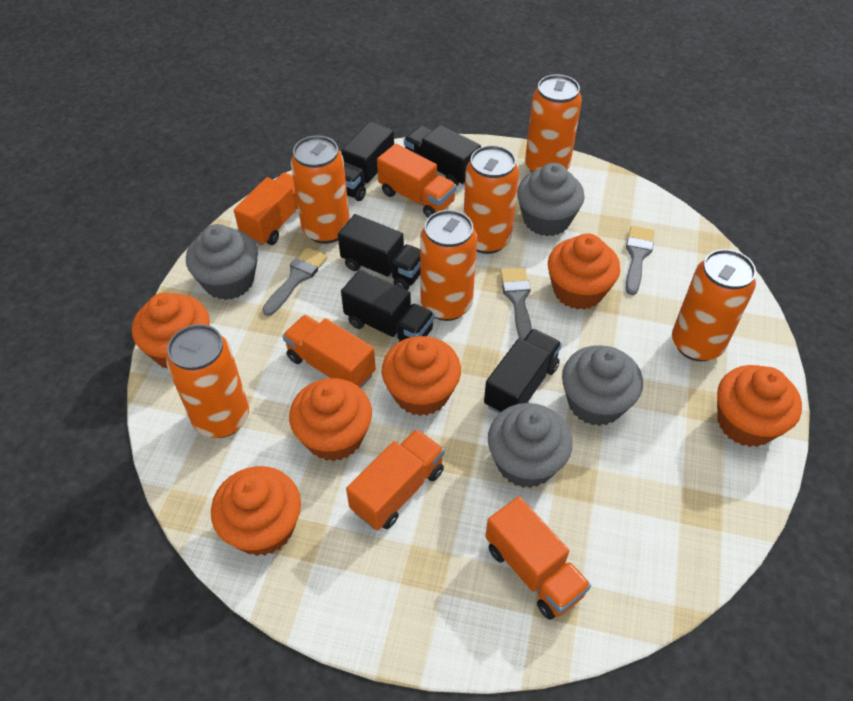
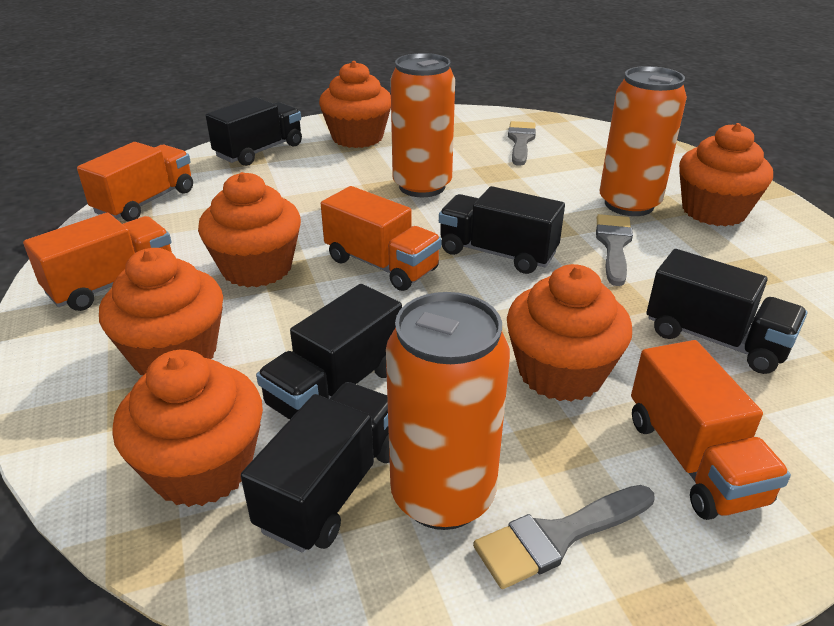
grey cupcake: [186,224,258,300] [488,403,573,488] [517,163,585,236] [562,345,643,426] = 4 -> none = 0
orange can: [166,324,249,438] [291,136,350,244] [420,210,477,321] [464,145,519,254] [525,75,582,173] [672,249,756,361] = 6 -> [386,292,510,530] [390,53,455,197] [600,66,687,216] = 3
orange truck: [234,173,298,246] [282,315,376,388] [346,429,445,530] [377,144,457,218] [485,496,591,620] = 5 -> [23,213,172,311] [77,142,193,221] [321,186,442,291] [631,340,791,520] = 4

